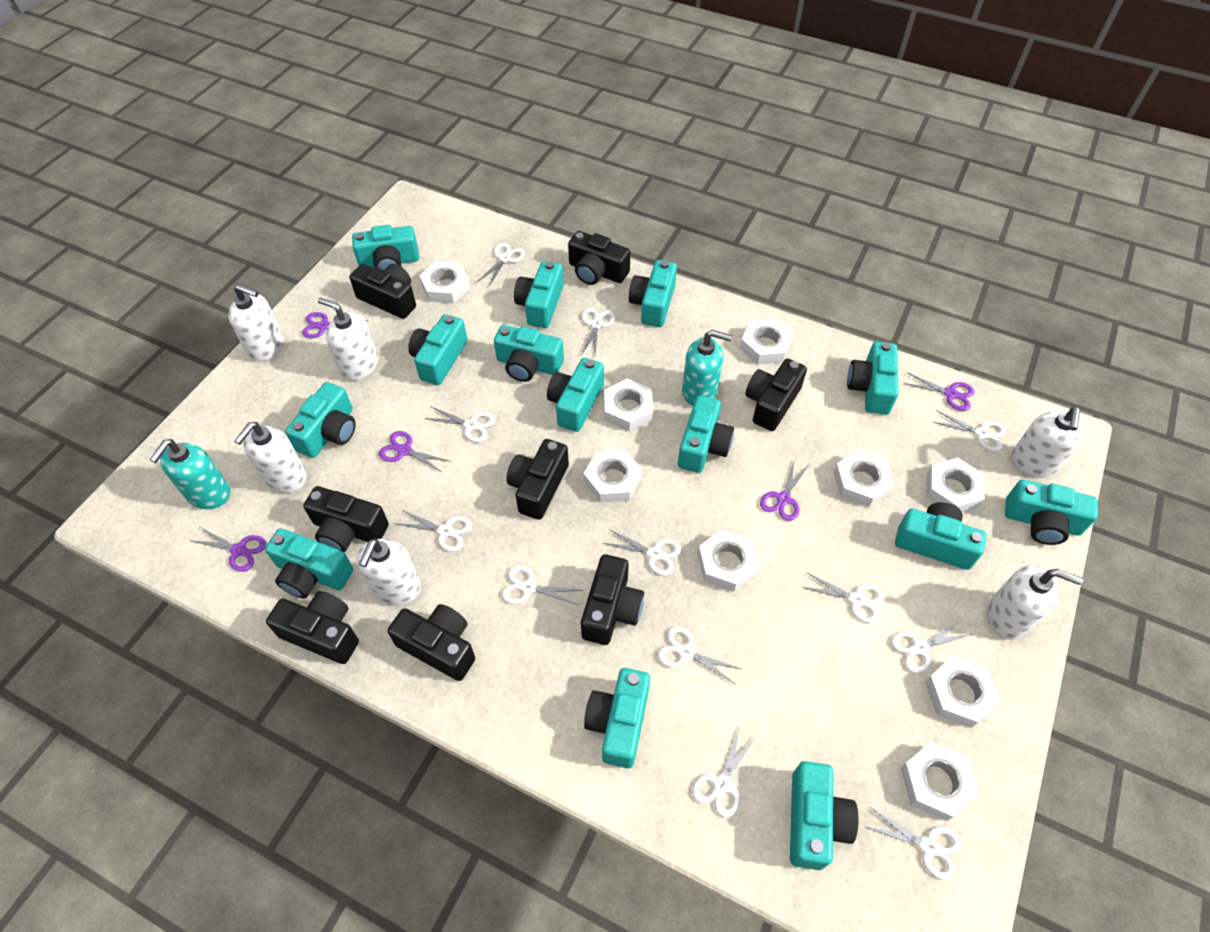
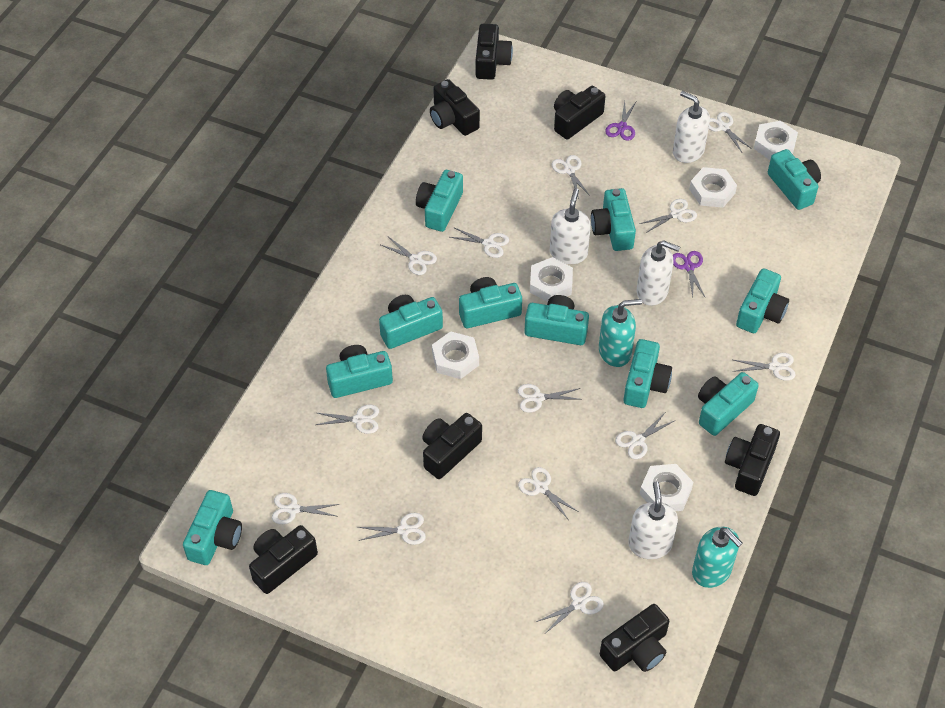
black camera: [266,591,359,664] [303,486,389,552] [349,264,416,319] [388,604,475,681] [507,439,569,520] [568,231,631,285] [581,554,644,645] [745,359,807,431] = 8 -> [249,525,318,594] [422,413,482,479] [430,79,480,136] [476,24,513,80] [554,86,605,139] [600,604,669,672] [725,424,780,496] = 7
purple scissors: [190,527,266,572] [302,312,369,338] [379,431,449,472] [760,462,808,521] [903,373,975,411] = 5 -> [605,101,636,141] [673,251,705,298] = 2
turquoise camera: [265,528,353,598] [285,382,356,458] [352,225,419,270] [408,314,467,385] [494,325,564,382] [514,261,563,328] [547,358,604,432] [584,668,650,768] [629,260,677,327] [678,395,734,473] [790,761,859,870] [847,342,899,415] [895,502,986,570] [1005,480,1098,545] = 14 -> [183,490,242,565] [326,345,393,398] [379,295,443,349] [416,170,463,232] [459,277,522,328] [524,295,589,345] [591,188,636,251] [624,339,672,408] [698,372,759,436] [736,268,789,333] [768,149,821,210] = 11
white nut: [419,261,470,303] [584,450,642,503] [604,379,653,431] [698,529,759,592] [740,319,793,365] [833,450,894,507] [901,742,979,821] [925,656,1001,728] [926,458,985,512] = 9 -> [432,331,479,379] [530,257,573,302] [640,464,693,511] [689,167,737,208] [754,121,798,160] = 5
white scissors: [398,510,472,552] [425,407,495,442] [477,243,525,286] [502,566,581,605] [581,308,615,355] [603,529,681,576] [658,627,741,684] [692,727,755,817] [802,573,884,623] [864,807,962,880] [891,619,972,673] [934,411,1006,452] = 12 -> [272,493,339,524] [316,404,379,434] [358,513,426,545] [381,237,437,275] [450,227,509,258] [518,384,582,413] [518,467,578,519] [536,582,604,633] [552,155,590,199] [615,413,674,459] [639,199,697,233] [709,112,752,152] [733,353,796,381] = 13
white soap dispenser: [228,284,284,362] [234,422,307,493] [318,297,378,381] [357,539,421,605] [987,565,1083,640] [1011,407,1085,478] = 6 -> [550,188,591,264] [628,481,678,559] [637,240,680,306] [673,91,710,163] = 4

